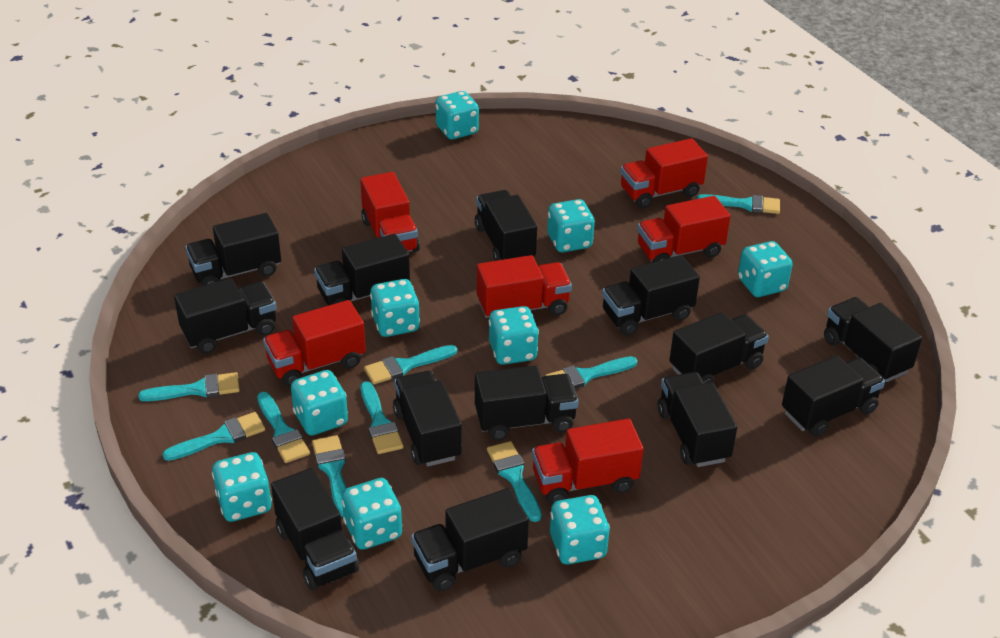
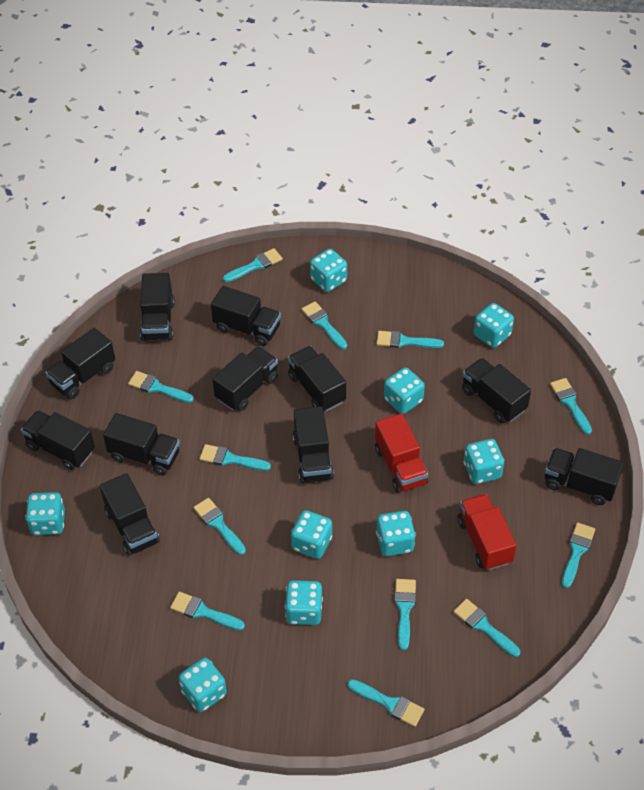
black truck: [174,278,277,354] [185,213,281,286] [271,468,359,590] [314,234,410,306] [393,371,462,467] [411,488,529,591] [475,190,537,261] [475,365,579,440] [602,255,700,336] [657,372,737,467] [669,312,769,383] [782,356,885,437] [824,297,922,382] = 13 -> [21,410,95,470] [45,328,115,399] [100,473,160,556] [103,413,180,476] [140,273,175,341] [211,286,281,346] [212,346,278,411] [288,346,346,412] [293,406,334,483] [462,358,531,423] [545,448,624,505] = 11
red truck: [263,300,366,387] [360,172,420,252] [477,255,572,318] [532,419,644,505] [620,138,708,208] [637,196,731,263] = 6 -> [375,413,428,493] [458,494,517,570] = 2
turquoise brush: [138,372,240,401] [163,412,265,461] [257,392,310,463] [312,435,347,517] [360,381,403,454] [364,345,457,384] [487,441,542,522] [545,356,637,389] [696,194,780,214] = 9 -> [128,371,194,403] [170,592,245,630] [193,498,246,555] [199,444,271,471] [223,248,282,282] [301,301,347,349] [347,679,424,727] [376,331,444,348] [394,579,416,650] [453,599,520,657] [550,378,592,435] [562,522,595,588] = 12

